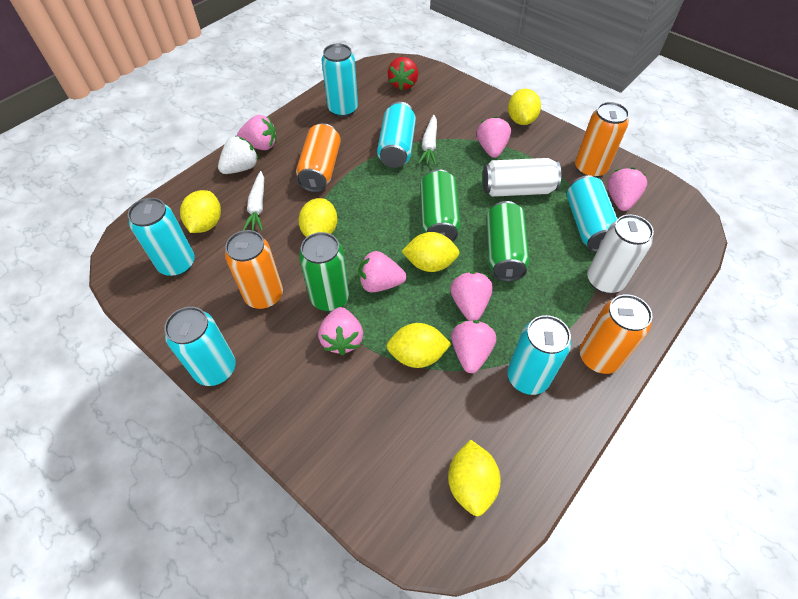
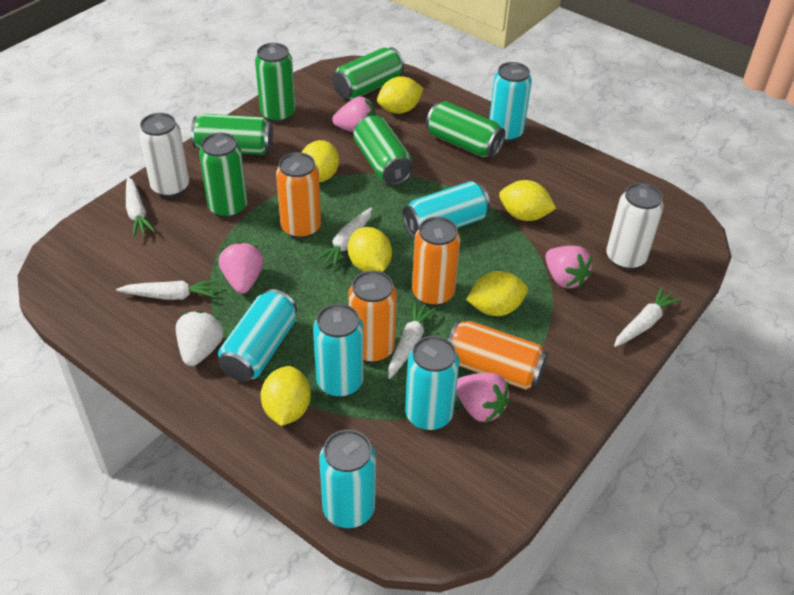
green can: [299,232,349,311] [421,169,461,242] [486,201,529,282] = 3 -> [191,114,273,155] [199,132,247,218] [255,43,295,122] [333,47,404,100] [353,115,413,185] [426,101,505,158] = 6
pink strawberry: [237,115,276,150] [318,307,363,355] [358,251,407,292] [450,272,493,321] [451,320,496,373] [477,117,511,158] [607,167,647,211] = 7 -> [219,242,264,294] [332,96,376,133] [456,373,510,422] [545,246,592,288] = 4
red strawberry: [388,57,418,90] = 1 -> none = 0
white carrot: [243,171,264,231] [418,115,437,165] = 2 -> [116,280,218,300] [126,176,156,237] [315,208,372,268] [388,301,437,379] [614,287,681,347] = 5

